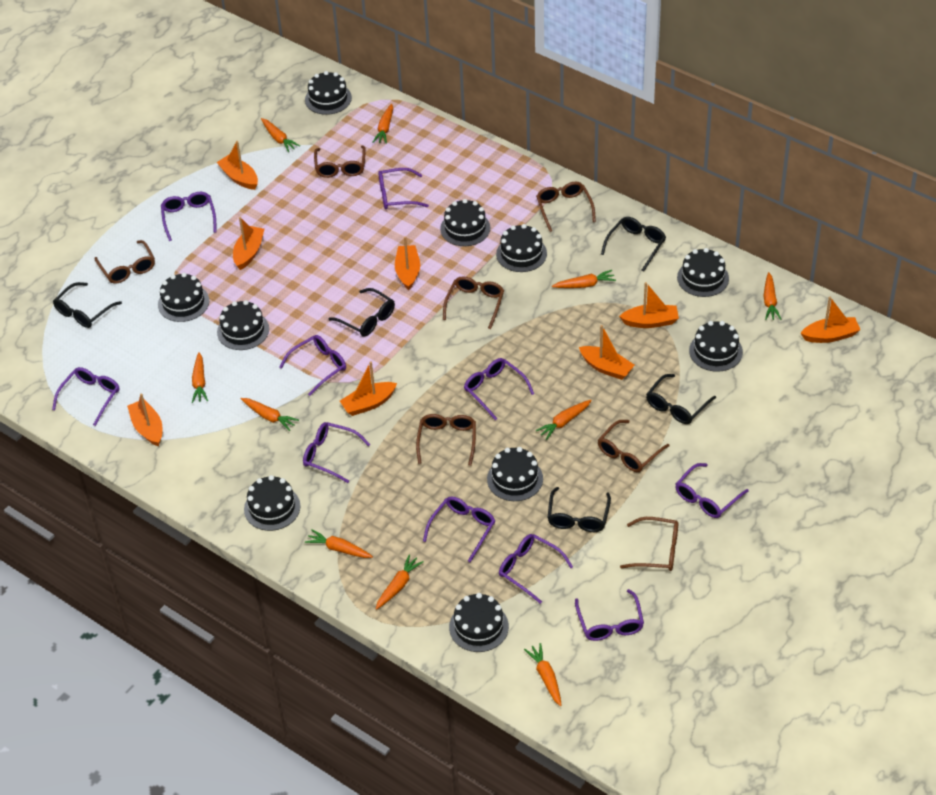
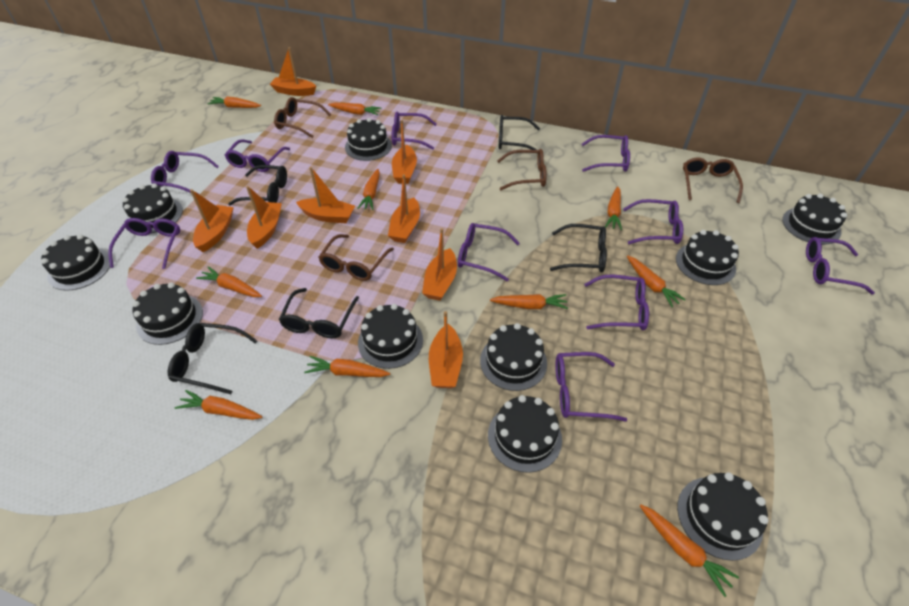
brown glasses: [95,240,155,284] [314,146,366,178] [416,414,476,466] [443,276,504,329] [536,181,596,232] [598,420,670,472] [620,517,679,571] = 7 -> [274,97,331,138] [319,234,394,281] [497,149,547,190] [683,157,743,203] = 4

